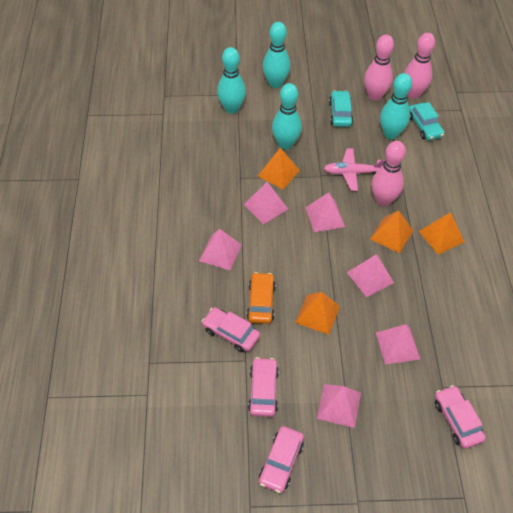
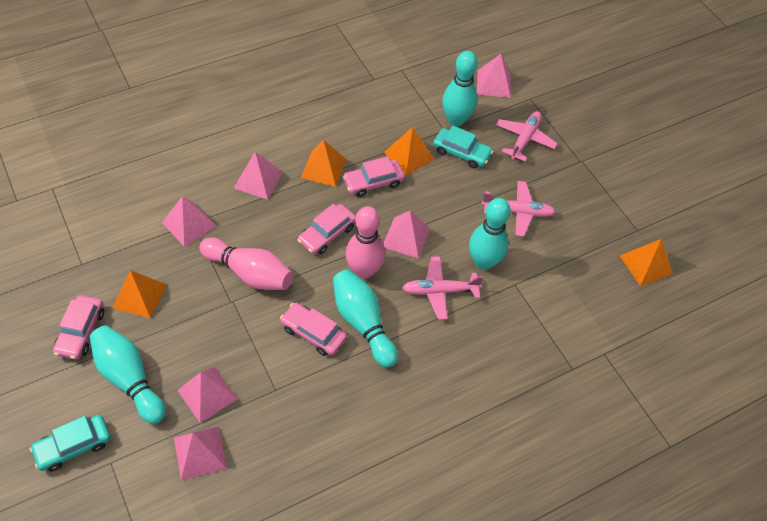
orange car: [247,272,276,324] = 1 -> none = 0
pink bowling pin: [364,35,394,101] [372,141,406,206] [404,33,435,99] = 3 -> [199,237,293,290] [346,206,385,279] = 2
pink plane: [324,148,385,191] = 1 -> [402,256,484,320] [482,181,556,237] [496,111,558,162] = 3

